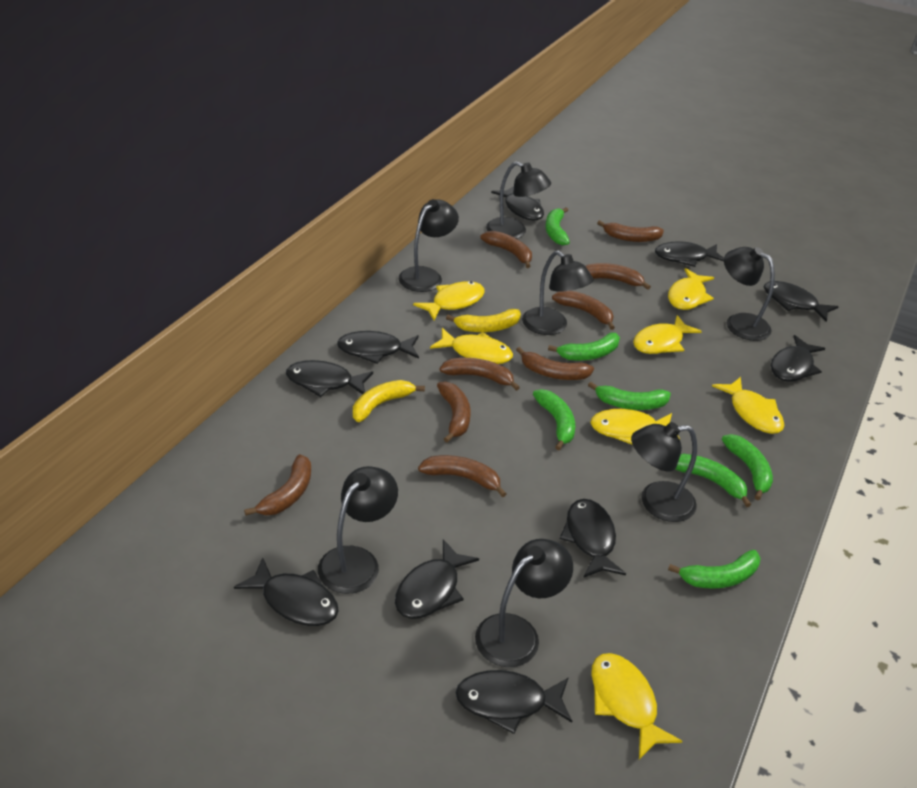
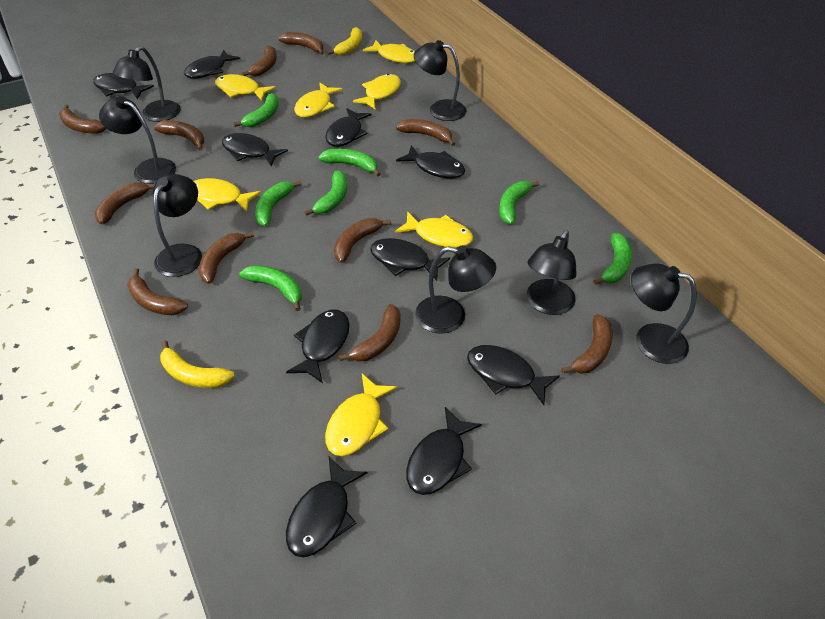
brown banana: [244,454,311,516] [418,455,506,497] [437,382,471,442] [439,358,520,391] [480,231,532,268] [516,347,594,380] [552,291,615,330] [585,263,651,290] [597,220,664,242] = 9 -> [59,104,106,134] [95,182,155,224] [127,268,188,315] [154,120,204,151] [199,232,254,284] [242,45,277,76] [279,32,324,55] [334,218,391,263] [339,304,401,362] [396,119,455,146] [561,314,613,374] = 11

